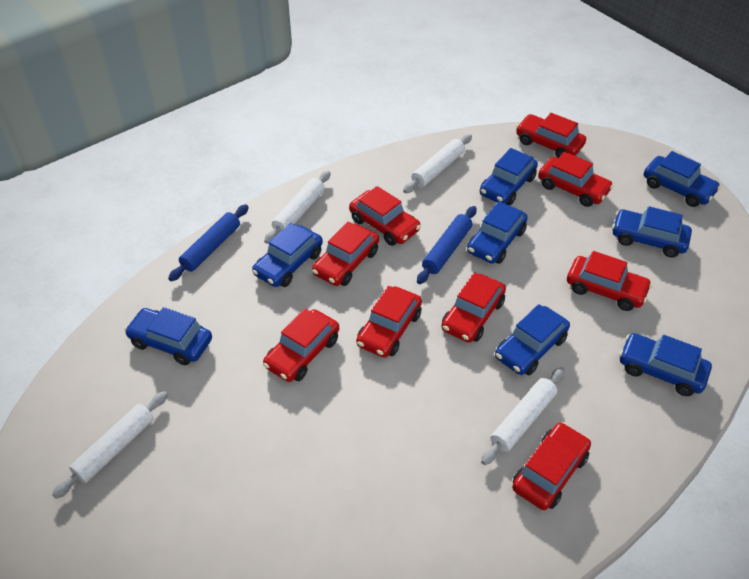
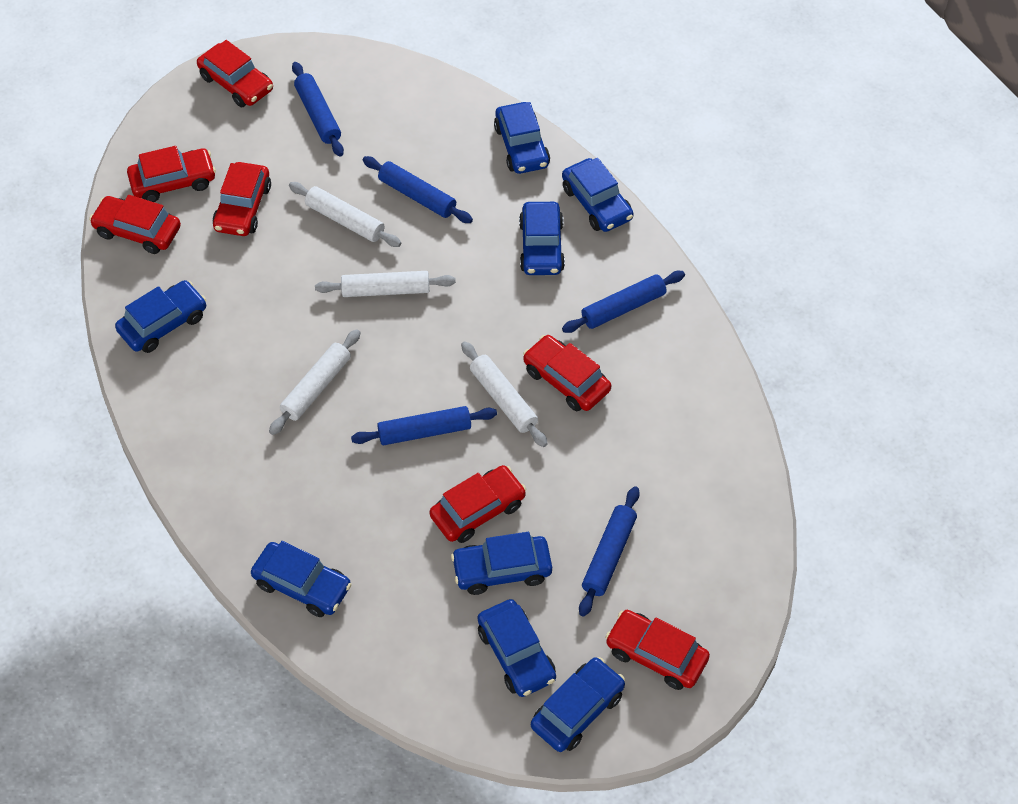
blue rolling pin: [168,204,249,281] [417,206,477,284] = 2 -> [292,62,344,156] [351,406,497,445] [363,156,473,223] [562,271,685,333] [579,486,640,617] = 5
red car: [263,309,339,382] [312,222,379,286] [349,186,421,246] [356,286,422,358] [442,272,506,343] [512,422,591,510] [516,113,586,158] [538,152,614,207] [567,251,652,311] = 9 -> [89,195,181,254] [127,146,216,202] [197,40,273,107] [212,162,271,236] [429,465,526,543] [523,335,611,411] [605,610,710,690] = 7

